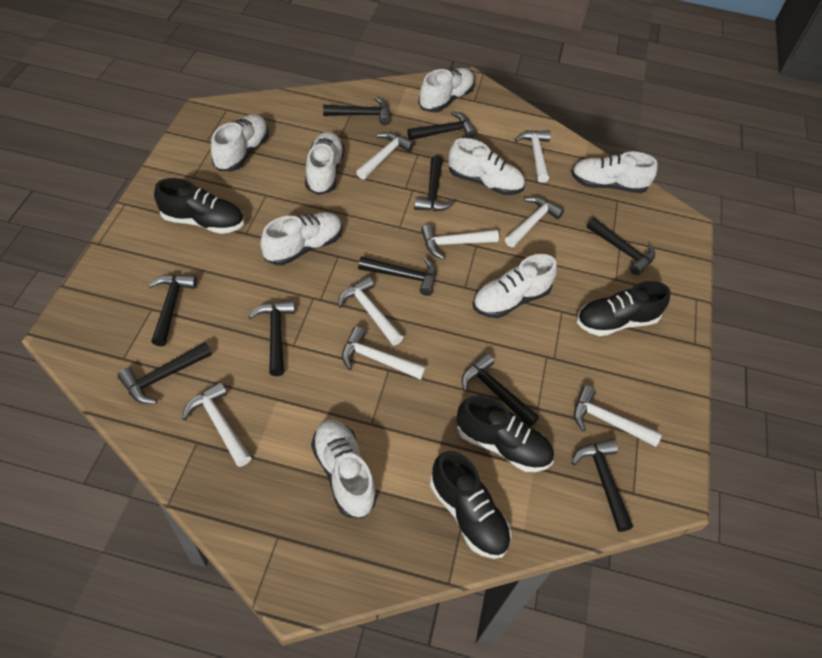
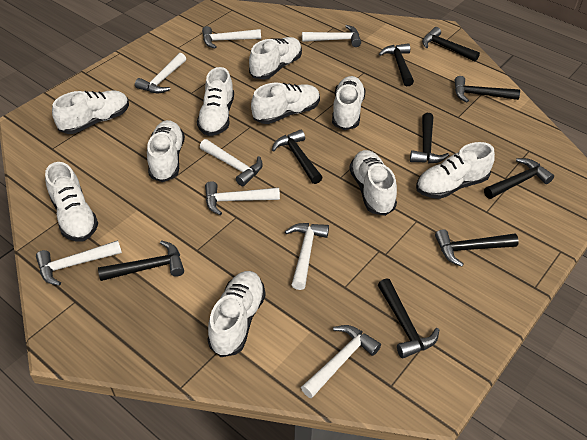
black hammer: [117,342,212,404] [148,274,197,346] [248,300,295,376] [323,97,390,125] [358,256,436,296] [407,111,477,140] [414,156,455,211] [462,353,539,427] [572,439,633,532] [587,218,655,275] = 10 -> [98,240,184,281] [272,130,323,184] [378,278,439,358] [379,43,414,86] [410,113,449,163] [422,27,480,62] [435,229,519,267] [455,76,520,102] [484,158,554,199] = 9
black shoe: [154,178,244,234] [430,451,511,559] [456,395,554,472] [577,281,671,336] = 4 -> none = 0
white shoe: [211,114,269,171] [260,212,342,265] [305,131,345,195] [311,419,377,518] [418,68,475,112] [448,138,525,195] [473,254,557,318] [571,151,658,193] = 8 -> [45,162,98,242] [52,90,129,134] [147,120,185,182] [197,67,234,136] [207,271,266,357] [249,37,302,79] [251,83,320,124] [332,76,366,130] [349,150,397,216] [416,142,495,199] = 10

